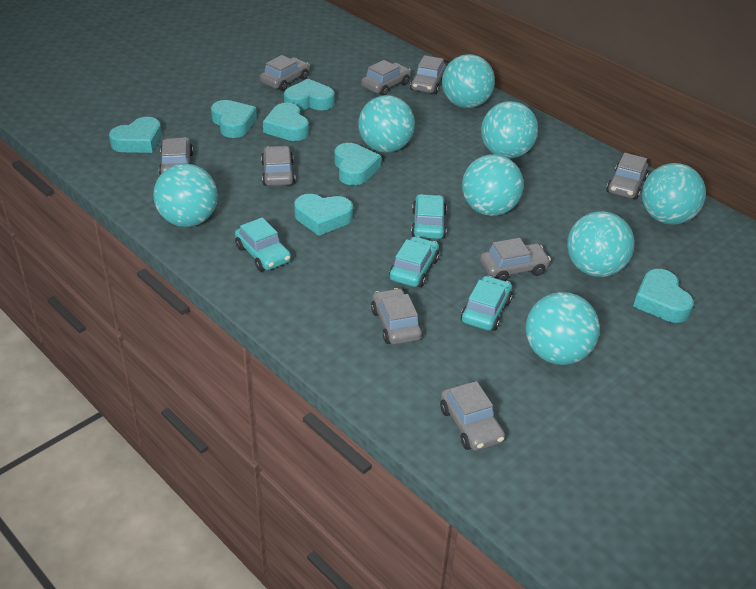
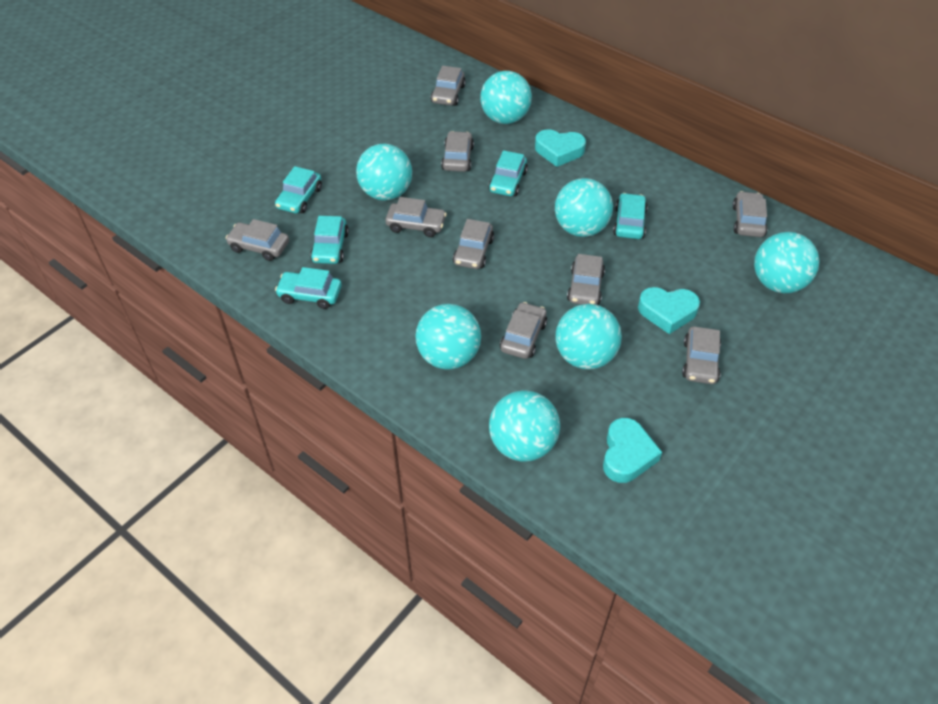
turquoise ball: [153,164,218,227] [358,95,415,153] [442,54,495,108] [462,154,524,216] [481,101,538,159] [526,292,600,365] [567,211,634,277] [642,163,706,225] = 8 -> [356,143,412,201] [415,304,481,370] [480,71,532,124] [489,390,560,462] [555,178,613,237] [555,304,622,369] [754,232,820,293] = 7
turquoise car: [235,217,291,271] [389,236,439,287] [411,194,447,239] [461,276,513,331] = 4 -> [275,166,322,213] [275,267,342,309] [310,216,349,264] [488,150,528,196] [613,193,648,239] = 5
turquoise heart: [109,117,162,153] [211,100,257,138] [263,103,309,141] [284,79,335,111] [294,194,353,236] [334,143,381,185] [633,269,694,323] = 7 -> [535,129,586,167] [603,418,662,483] [638,287,700,334] = 3

